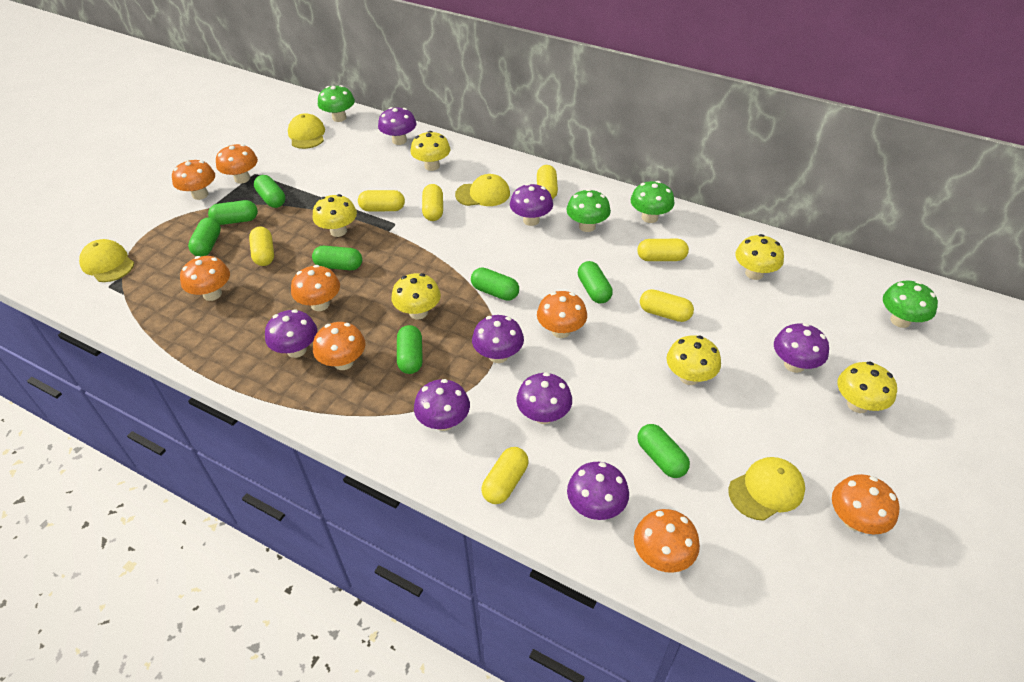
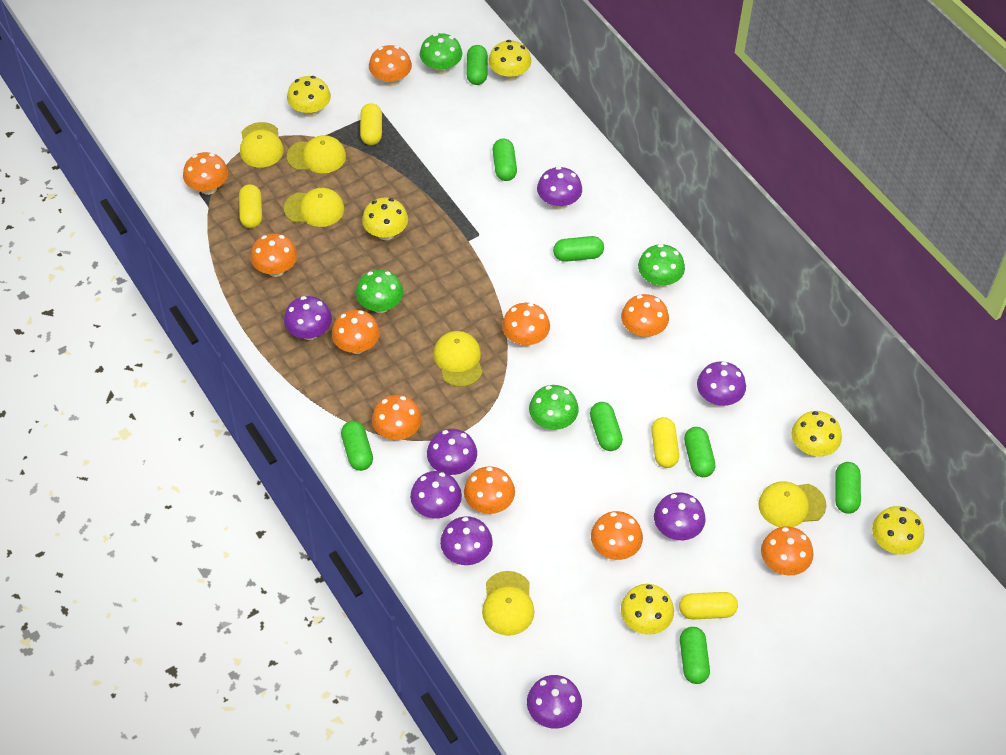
orange mushroom: [172,159,215,200] [180,256,230,301] [216,144,258,184] [291,265,340,311] [313,322,366,370] [537,291,587,338] [634,509,700,573] [832,474,899,534] = 8 -> [183,152,228,195] [250,233,297,277] [331,310,380,354] [369,45,412,86] [372,395,422,440] [464,466,515,514] [502,303,550,347] [591,511,643,560] [621,294,669,338] [761,526,814,575] = 10
yellow cap: [79,239,134,282] [288,113,325,149] [455,174,510,206] [728,457,805,521] = 4 -> [240,122,284,168] [284,188,344,227] [287,135,346,173] [433,331,483,387] [482,571,534,636] [758,481,826,527] = 6
yellow capsule: [249,227,274,266] [358,190,405,212] [422,184,443,221] [481,447,528,504] [537,165,558,199] [638,239,689,261] [640,289,694,322] = 7 -> [239,184,262,228] [360,103,382,145] [651,417,679,468] [679,592,738,619] = 4

